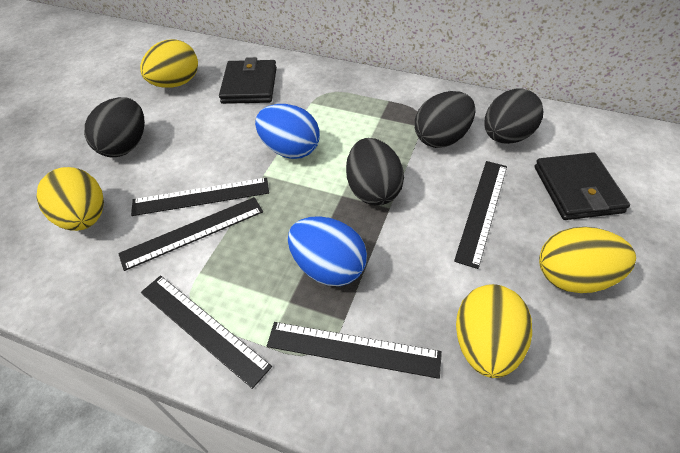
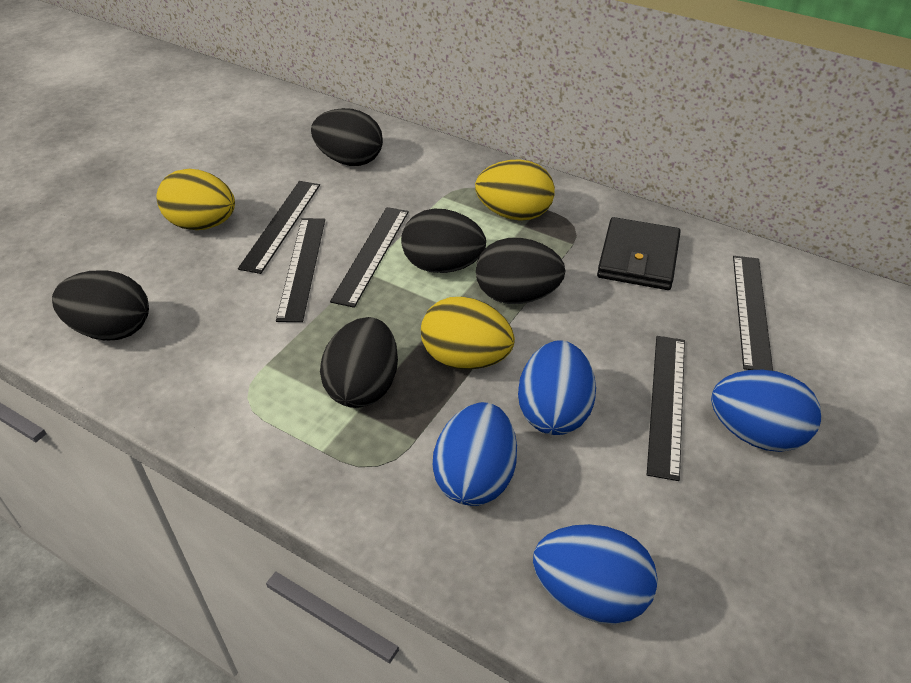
black egg: [84,97,145,157] [346,138,404,206] [415,91,475,148] [485,88,543,144] = 4 -> [52,270,149,341] [311,108,383,166] [320,317,398,408] [401,209,486,273] [476,238,565,304] = 5
black wallet: [219,57,277,104] [534,152,630,220] = 2 -> [597,217,681,290] = 1
blue egg: [255,104,320,159] [288,216,367,286] = 2 -> [433,402,517,506] [518,340,596,435] [533,524,658,624] [711,370,821,452] = 4
yellow egg: [36,167,104,231] [140,39,198,88] [456,284,532,378] [539,227,636,293] = 4 -> [157,169,235,230] [421,297,515,370] [475,159,555,221] = 3

